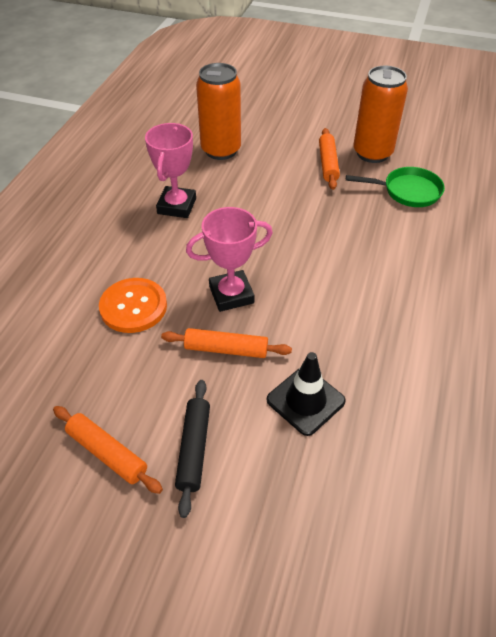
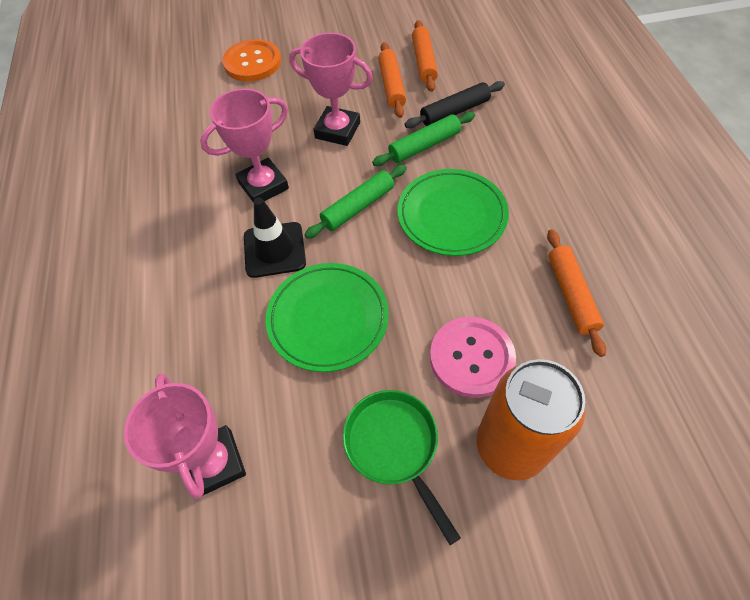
green plate: none = 0 -> [265,263,389,372] [397,169,509,256] = 2
green rolling pin: none = 0 -> [305,165,407,239] [372,112,475,166] = 2
orange can: [196,63,241,160] [353,66,408,163] = 2 -> [477,359,585,481] = 1
pink button: none = 0 -> [430,317,516,398] = 1
pink trophy: [145,123,196,218] [186,207,273,312] = 2 -> [124,374,246,499] [200,88,289,203] [289,33,373,146] = 3

